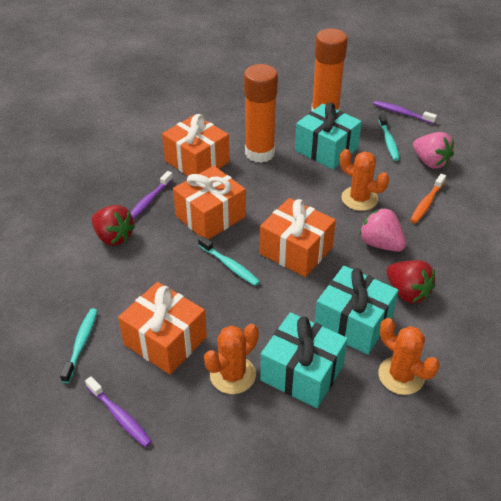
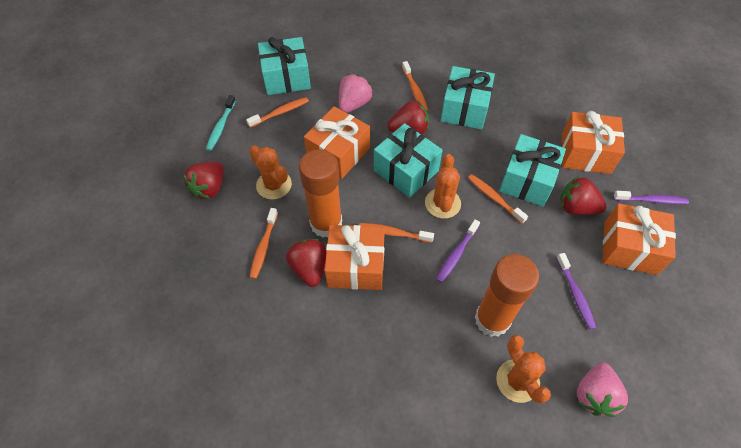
orange toothbrush: [410,174,446,223] = 1 -> [246,97,309,128] [250,208,278,279] [359,223,434,243] [402,61,428,111] [468,174,528,224] = 5
red strawberry: [92,205,135,246] [387,260,435,304] = 2 -> [183,162,224,199] [286,239,326,287] [388,100,429,135] [560,177,607,215] = 4
turquoise gift: [260,312,348,408] [295,103,362,169] [315,266,399,355] = 3 -> [258,37,311,95] [374,123,443,198] [441,66,495,129] [499,134,566,207] = 4
turquoise toothbrush: [60,308,98,383] [198,236,260,286] [379,113,400,161] = 3 -> [206,95,236,151] = 1

